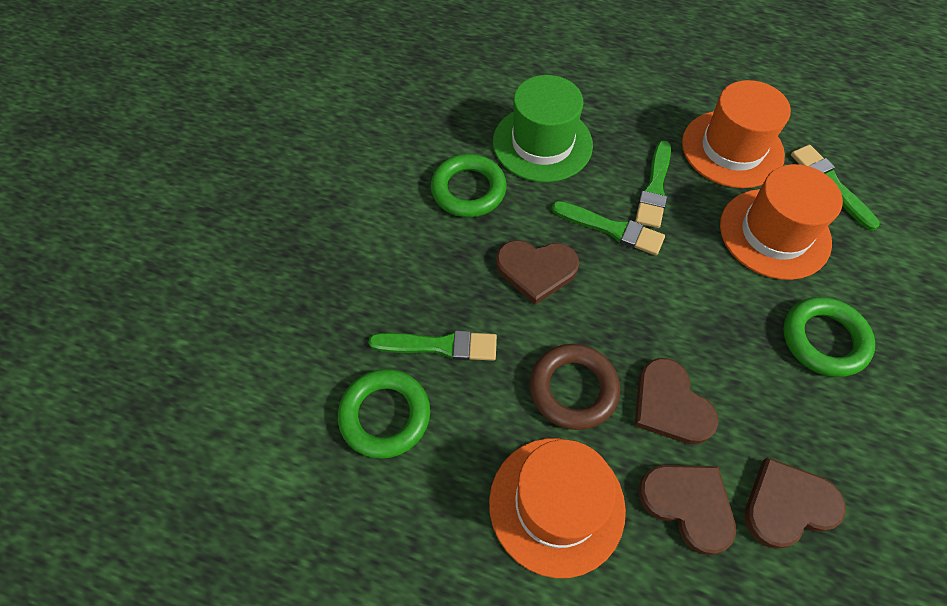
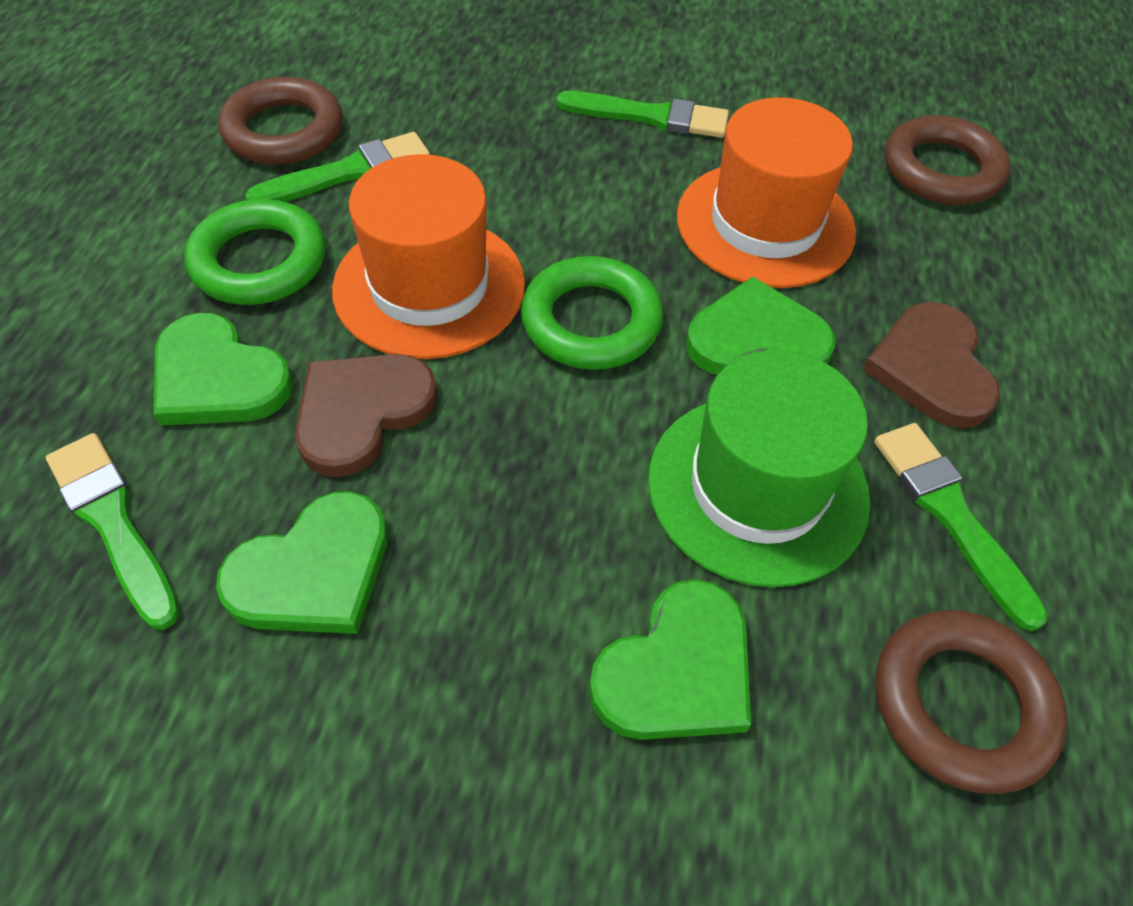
brown heart: [496,240,580,305] [635,358,719,445] [639,465,736,555] [745,457,846,549] = 4 -> [295,354,438,477] [863,302,1000,428] = 2
brown ring: [529,344,620,430] = 1 -> [219,77,343,165] [875,610,1068,794] [885,115,1011,205] = 3
green heart: none = 0 -> [153,313,293,426] [216,492,388,634] [589,579,751,740] [686,276,835,375] = 4
green ring: [338,369,430,459] [431,154,507,217] [783,297,875,377] = 3 -> [185,199,326,305] [521,256,663,370] = 2
orange hat: [489,438,626,578] [682,80,791,188] [720,164,843,280] = 3 -> [332,154,525,359] [677,97,856,288] = 2

